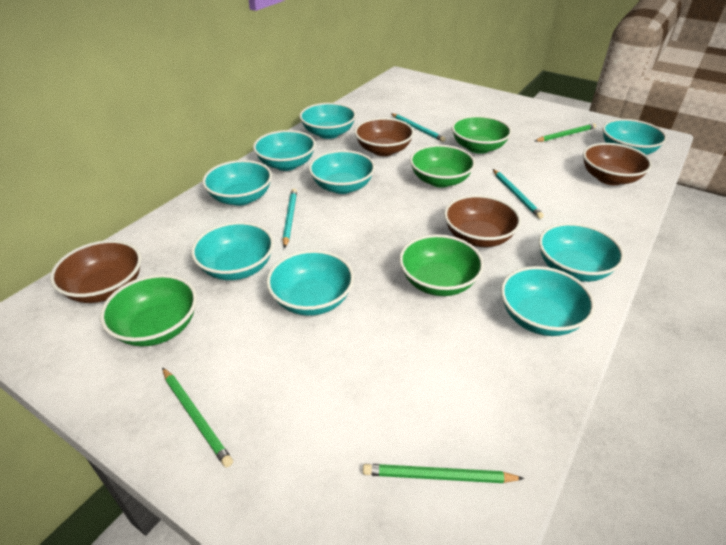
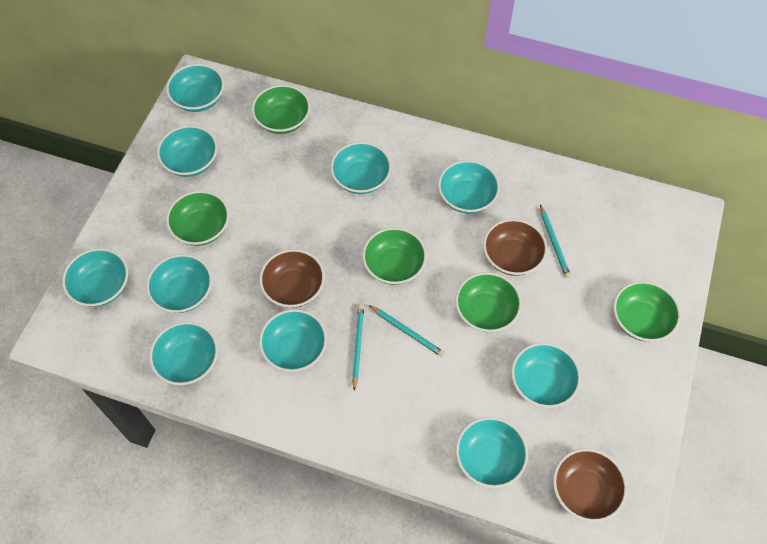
brown bowl: [50,240,142,303] [354,118,414,156] [444,195,521,247] [583,143,652,185] = 4 -> [259,249,325,308] [483,219,547,276] [553,448,627,522] = 3
green bowl: [100,274,197,346] [399,234,484,296] [410,145,476,188] [452,115,512,154] = 4 -> [166,190,229,246] [252,85,310,134] [362,227,427,285] [455,272,522,332] [613,281,681,342] = 5
green pencil: [162,367,233,468] [363,464,524,483] [535,123,596,142] = 3 -> none = 0
turquoise bowl: [191,222,274,280] [202,160,272,206] [253,130,316,171] [266,250,354,316] [299,103,356,139] [309,150,375,194] [501,266,595,336] [539,223,624,282] [603,119,667,155] = 9 -> [62,248,128,307] [146,254,212,313] [149,322,218,385] [157,125,218,177] [166,64,224,112] [259,309,327,372] [330,142,391,194] [438,160,500,214] [456,417,528,488] [511,343,581,408] = 10

